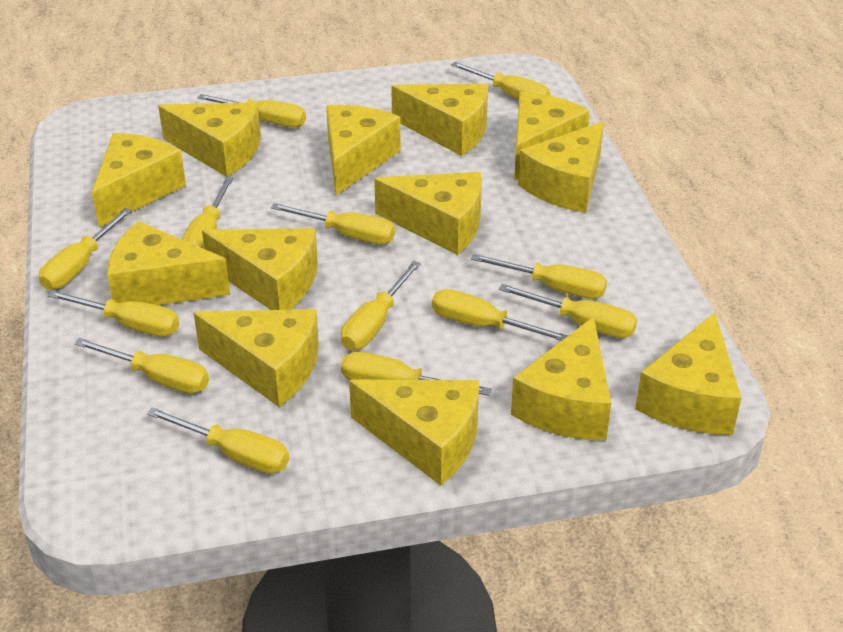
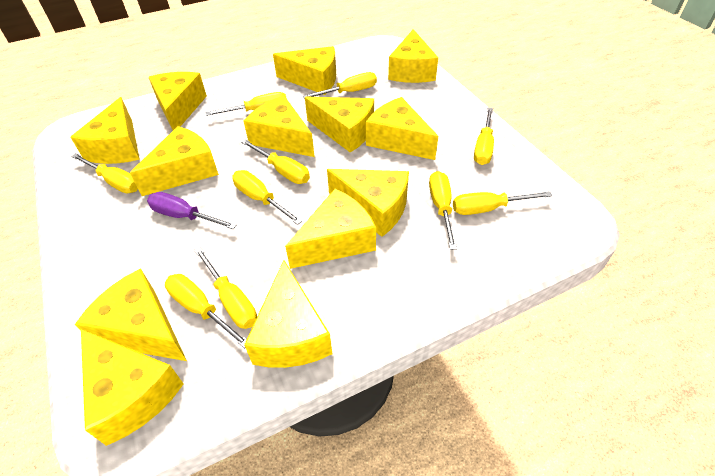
purple screwdriver: none = 0 -> [147,192,237,229] = 1
yellow screwdriver: [39,208,132,290] [47,290,179,337] [74,338,209,393] [147,407,289,474] [182,177,233,249] [197,94,306,127] [271,203,395,244] [341,261,421,350] [341,352,491,396] [432,289,568,341] [451,62,550,100] [471,254,607,299] [499,284,637,338] = 13 -> [71,154,138,193] [165,274,247,348] [194,247,257,329] [205,92,287,116] [232,170,302,225] [241,139,310,184] [303,72,377,99] [429,171,457,250] [453,191,552,215] [474,108,494,165] = 10

